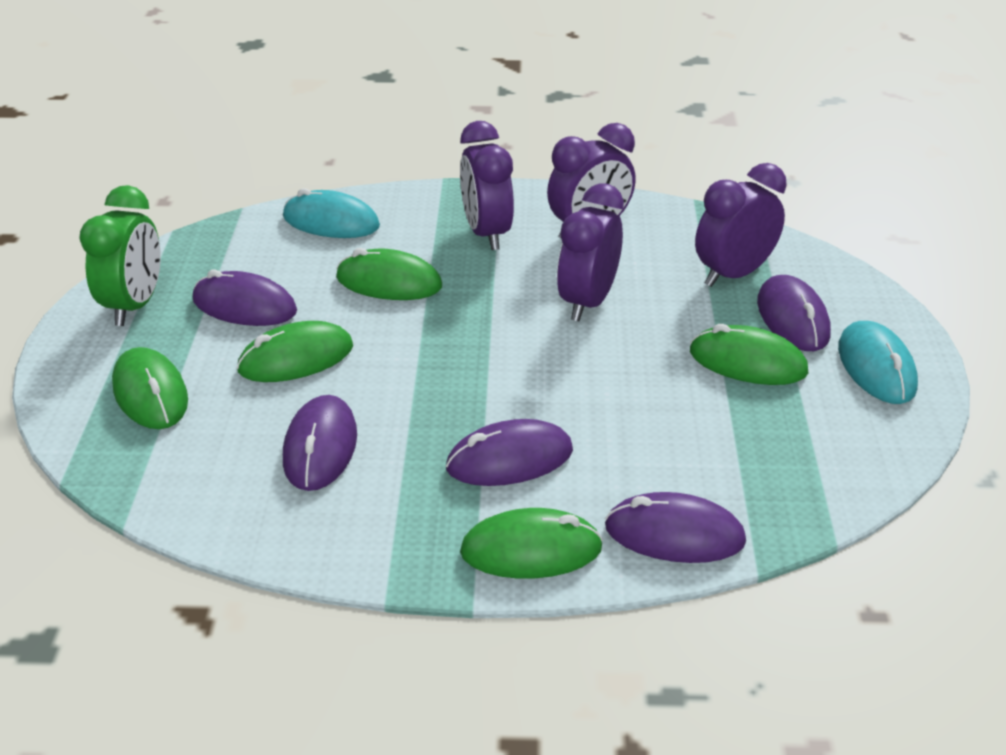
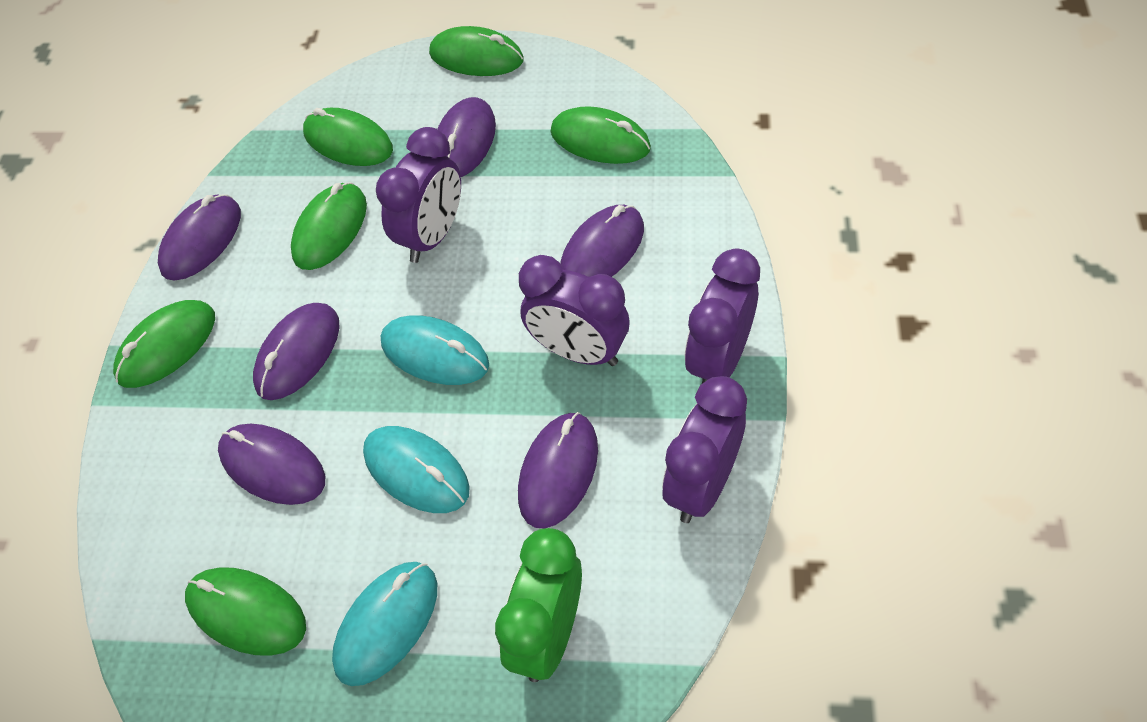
green mouse: [112,347,188,429] [237,321,353,382] [336,248,442,300] [460,508,603,578] [690,324,808,385] = 5 -> [113,300,215,388] [185,567,306,656] [291,182,367,270] [303,108,393,166] [429,26,524,76] [550,106,651,164] = 6
purple mouse: [193,269,297,326] [283,395,357,491] [446,419,573,486] [605,492,746,563] [757,275,831,351] = 5 -> [158,194,241,280] [218,424,325,505] [253,303,340,400] [438,97,496,177] [518,412,598,528] [560,205,644,277] = 6
turquoise mouse: [283,188,380,238] [838,321,918,404] = 2 -> [332,562,437,686] [363,426,470,513] [381,315,489,385] = 3

